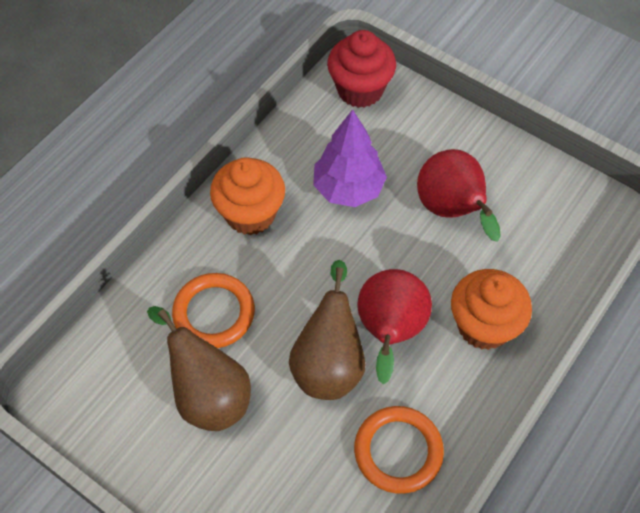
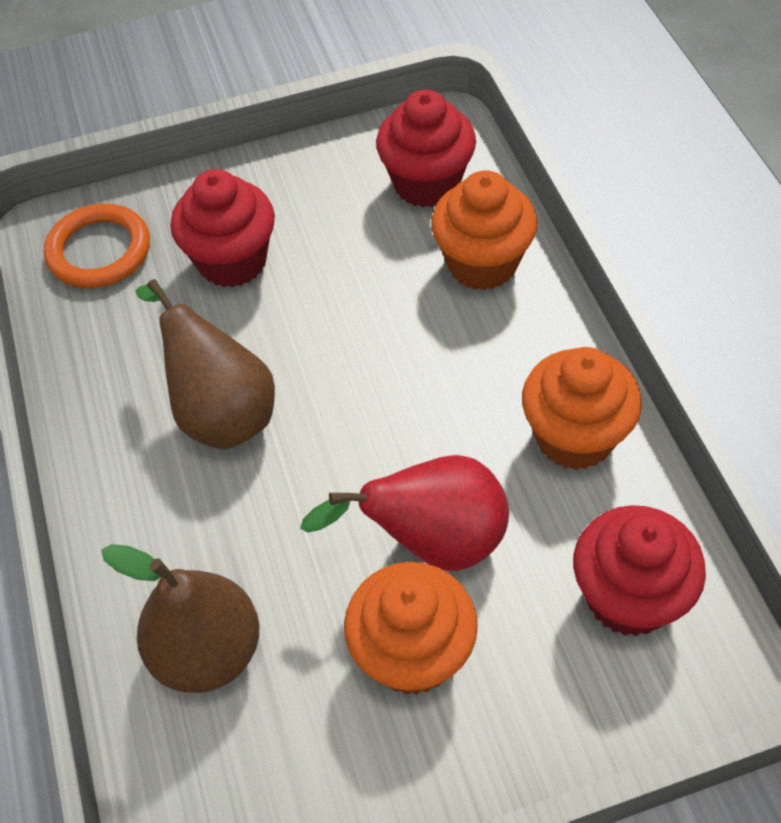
orange cupcake: [210,157,285,235] [451,269,532,350] = 2 -> [344,562,478,695] [431,170,537,290] [522,347,642,470] = 3
orange ring: [172,273,255,348] [354,406,444,494] = 2 -> [44,204,150,288] = 1
purple tree: [313,109,387,207] = 1 -> none = 0
red cupcake: [327,30,396,108] = 1 -> [170,169,275,288] [376,90,476,207] [573,505,706,636] = 3
red pear: [357,269,432,384] [417,149,501,242] = 2 -> [300,455,509,571] = 1

